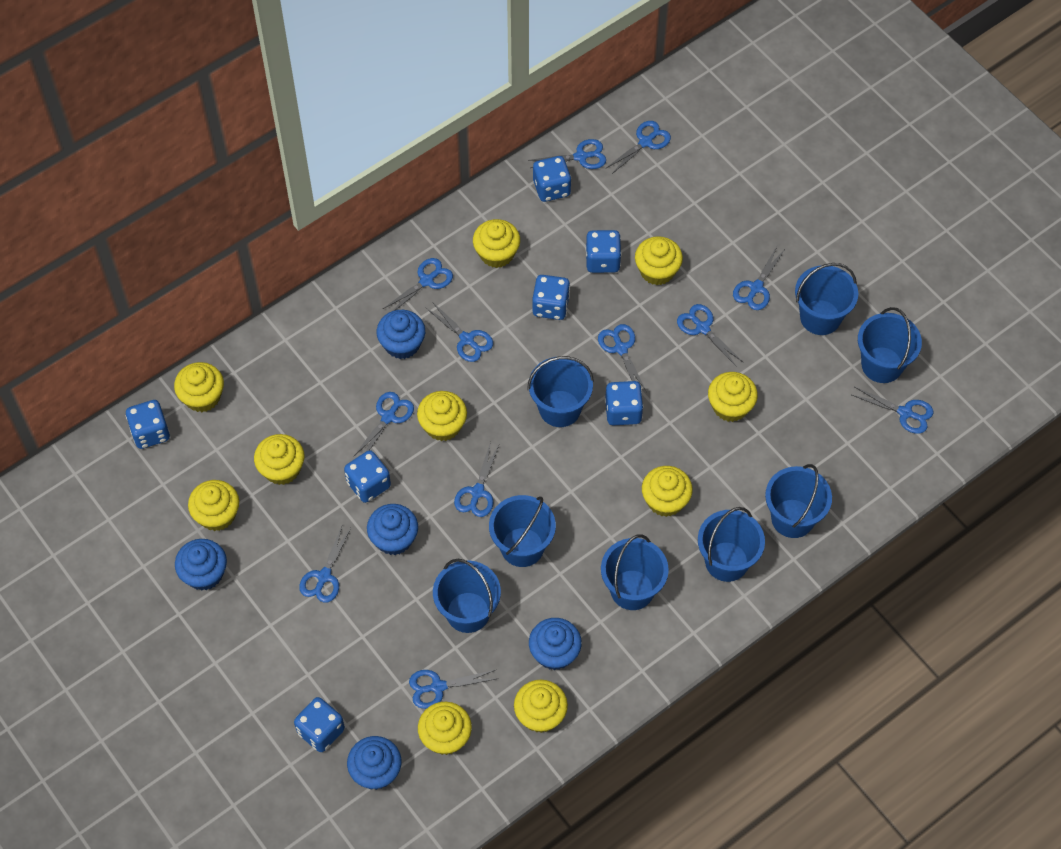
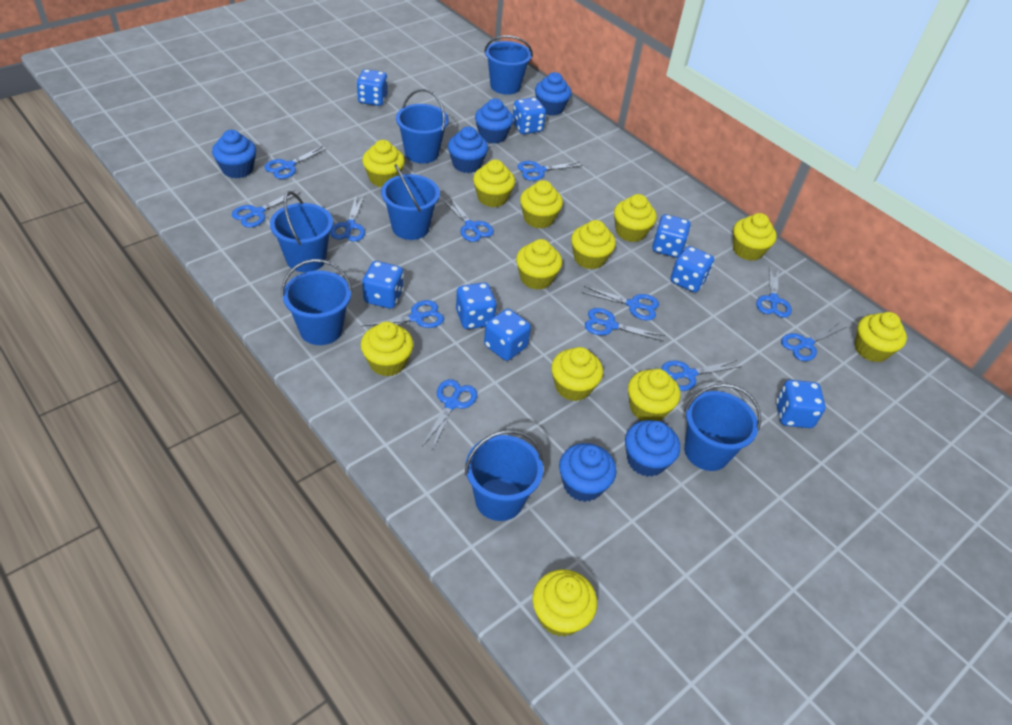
blue bucket: [433,559,501,633] [489,495,556,567] [527,356,594,427] [601,534,669,610] [698,507,765,582] [765,464,832,538] [795,263,858,335] [858,307,922,383] = 8 -> [270,191,333,272] [281,259,352,345] [381,164,440,240] [396,89,449,163] [465,430,543,521] [484,35,533,95] [684,384,761,471] = 7
blue cupcake: [175,539,227,591] [347,736,402,790] [367,504,418,555] [377,310,425,359] [529,618,582,670] = 5 -> [212,130,256,179] [448,127,488,173] [475,99,513,144] [535,72,571,116] [559,443,616,502] [625,420,680,477] = 6
blue dice: [126,400,170,449] [294,697,345,752] [344,450,391,503] [532,275,570,320] [533,156,571,202] [586,230,621,273] [605,381,643,425] = 7 -> [357,69,388,106] [362,261,404,309] [456,282,497,329] [484,309,531,361] [513,98,546,134] [652,214,691,258] [671,246,714,292] [776,380,826,428] = 8
yellow cupcake: [174,362,224,412] [188,480,239,531] [254,434,304,485] [417,391,467,441] [418,702,472,755] [473,219,520,268] [514,680,568,733] [635,236,683,285] [642,466,693,517] [708,372,758,422] = 10 -> [361,322,414,376] [362,140,405,187] [473,160,515,207] [516,239,562,290] [520,180,563,229] [532,569,597,637] [551,347,603,401] [571,220,616,269] [614,194,657,242] [628,369,680,421] [733,213,777,261] [855,312,907,362] = 12

